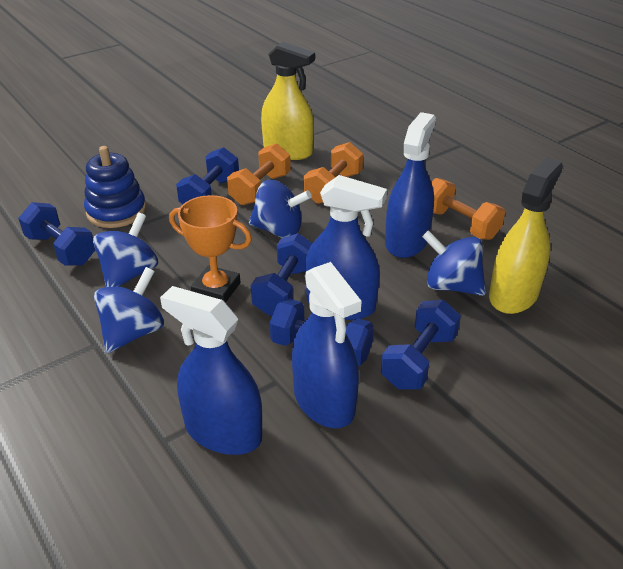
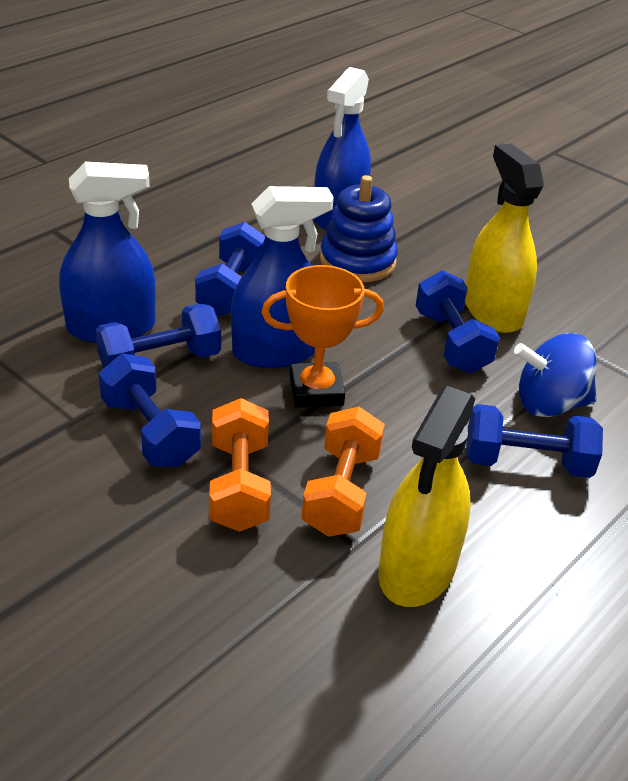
blue spinning top: [93,212,158,287] [94,267,164,353] [249,180,312,238] [422,230,486,296] = 4 -> [514,333,597,417] = 1
blue spray bottle: [160,286,262,455] [292,262,361,428] [305,175,387,320] [385,112,436,258] = 4 -> [59,162,156,343] [231,186,334,368] [314,67,371,230] = 3
orange dumbbell: [227,143,291,205] [304,142,363,204] [431,178,505,240] = 3 -> [209,398,271,532] [302,407,385,537] = 2

